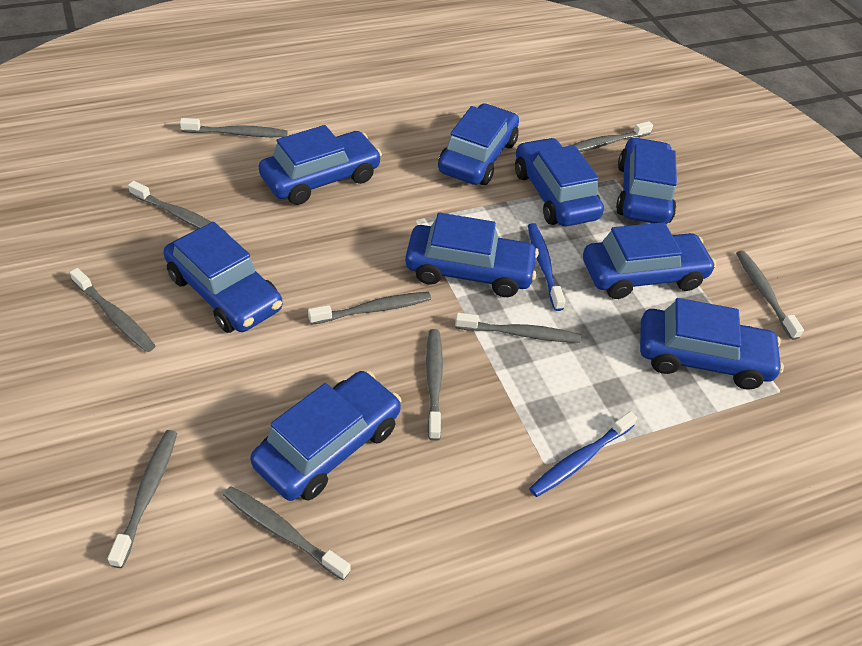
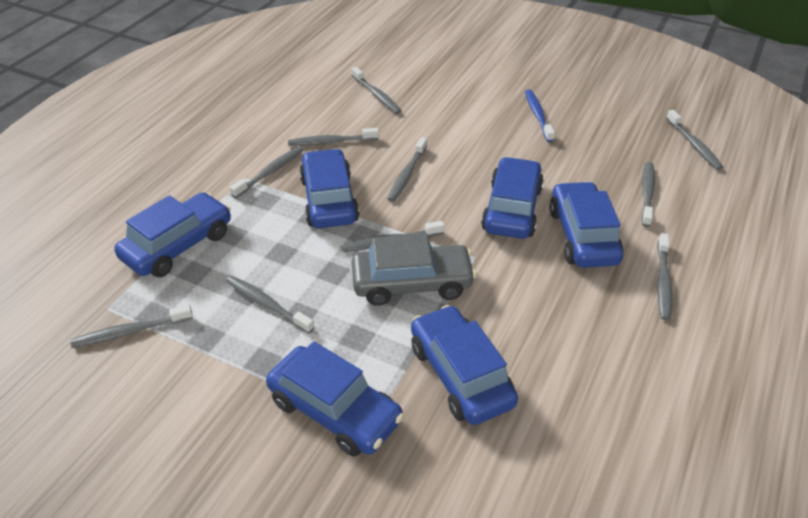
blue car: [163,222,283,333] [250,371,401,501] [259,125,382,205] [405,213,539,297] [438,103,519,185] [515,137,604,227] [583,222,716,299] [616,137,677,224] [640,298,784,390] = 9 -> [114,192,231,277] [266,341,404,457] [299,149,360,228] [411,305,518,425] [481,157,544,239] [549,181,623,268] = 6
blue toothbrush: [528,223,566,311] [529,411,637,497] = 2 -> [525,89,555,142] = 1
grey car: none = 0 -> [352,234,476,306] = 1

